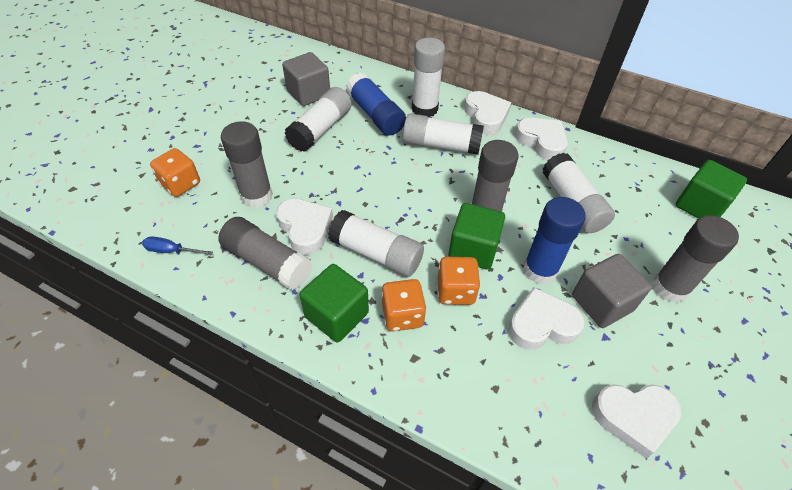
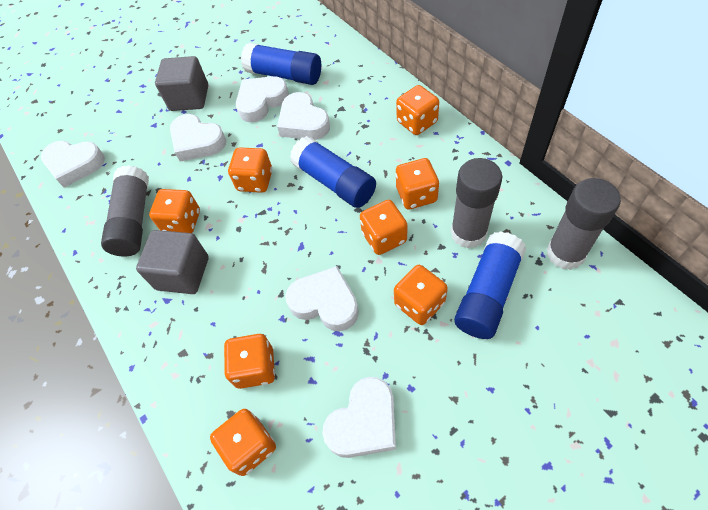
blue glue stick: [346,73,406,135] [523,197,586,285] = 2 -> [241,43,321,85] [290,136,376,208] [454,231,526,339] = 3
blue screwdriver: [142,236,213,256] = 1 -> none = 0
green cube: [299,264,369,343] [448,203,505,270] [675,160,747,219] = 3 -> none = 0
grey glue stick: [218,217,312,291] [221,121,273,208] [471,140,519,212] [652,215,739,303] = 4 -> [101,165,149,256] [450,158,502,249] [546,178,621,270] = 3
orange dice: [150,148,200,197] [382,279,426,332] [438,257,480,305] = 3 -> [149,189,200,233] [210,409,276,476] [224,334,275,389] [228,147,272,193] [360,200,407,255] [394,265,448,325] [395,158,439,209] [396,85,439,135] = 8
white glue stick: [285,87,352,152] [328,210,424,277] [403,113,484,155] [412,38,445,117] [543,153,615,233] = 5 -> none = 0
white heart: [276,199,333,255] [464,91,511,134] [508,287,585,350] [515,118,568,160] [592,384,682,458] = 5 -> [41,141,105,188] [170,114,226,162] [236,76,289,123] [277,92,330,140] [285,266,359,331] [322,377,396,458] = 6

